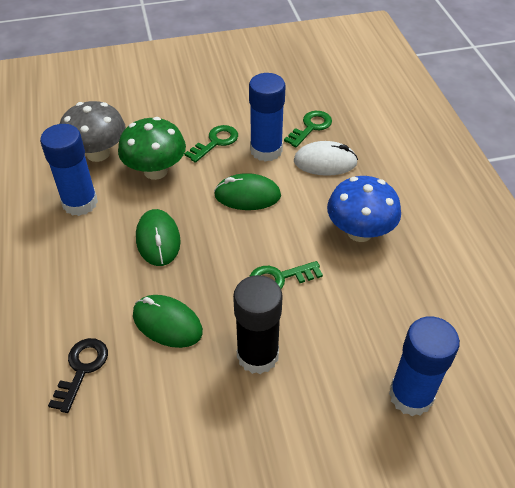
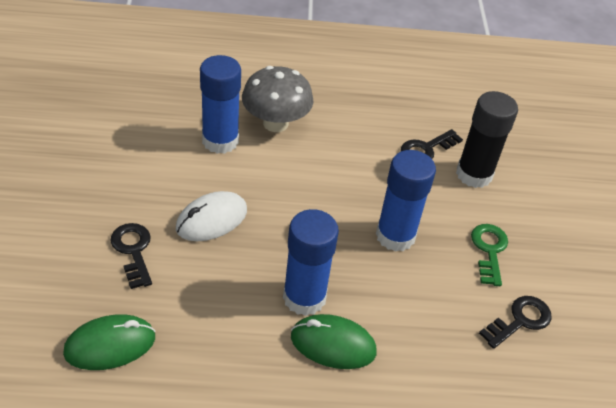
black key: [48,338,108,413] = 1 -> [110,223,152,289] [401,129,463,159] [479,296,552,349] = 3
blue mushroom: [327,176,401,242] = 1 -> none = 0
green key: [184,125,238,163] [249,261,323,289] [284,111,332,147] = 3 -> [471,224,508,286] = 1
green mouse: [133,295,203,348] [136,209,181,266] [214,173,281,210] = 3 -> [63,314,155,370] [291,314,377,369] = 2
green mushroom: [118,117,186,180] = 1 -> none = 0

